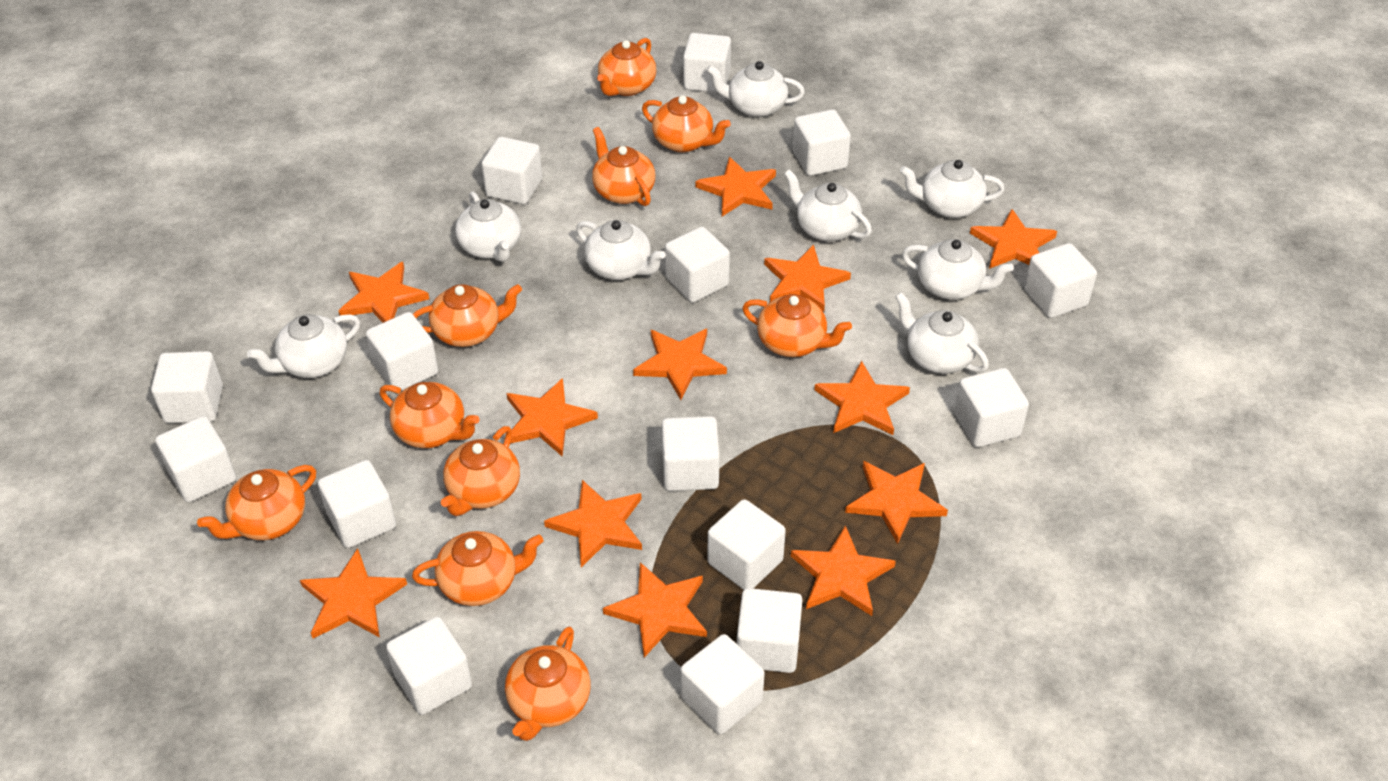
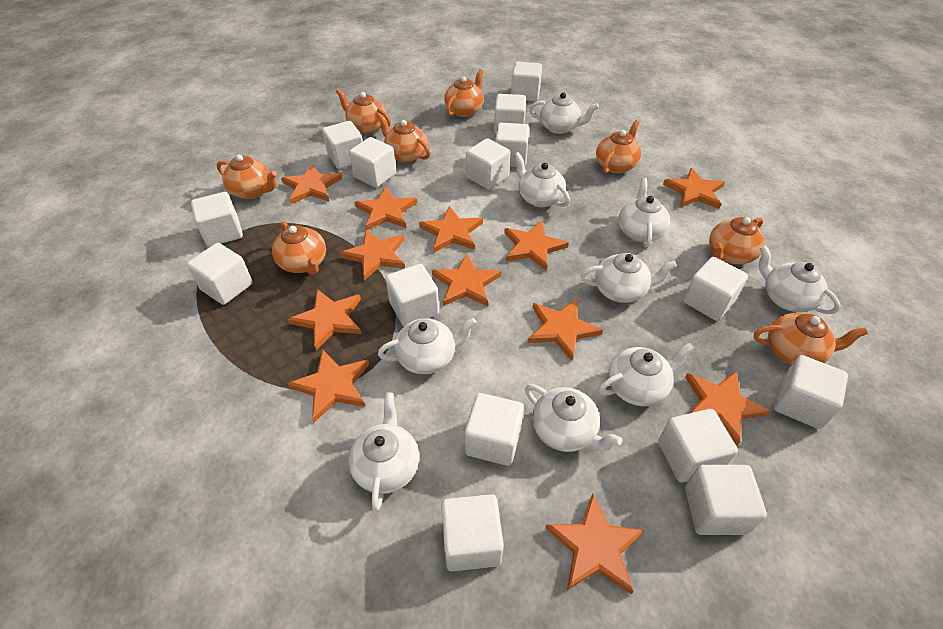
orange teapot: [197,465,316,540] [380,382,479,448] [412,531,544,606] [413,284,522,347] [441,426,520,516] [505,627,591,741] [592,127,655,206] [597,38,656,96] [642,96,731,153] [742,294,852,357] = 10 -> [217,155,277,199] [272,221,326,275] [336,89,391,134] [377,114,430,163] [444,69,484,117] [596,120,641,173] [709,217,765,264] [754,313,868,365] = 8
white teapot: [247,314,360,378] [455,191,521,262] [576,220,666,280] [706,61,805,117] [784,169,872,242] [895,292,989,374] [900,160,1005,218] [902,239,1014,300] = 8 -> [348,392,419,511] [378,318,477,374] [514,152,570,207] [525,384,622,452] [529,92,599,134] [581,253,677,303] [598,342,694,406] [618,178,670,248] [759,245,840,314] = 9

